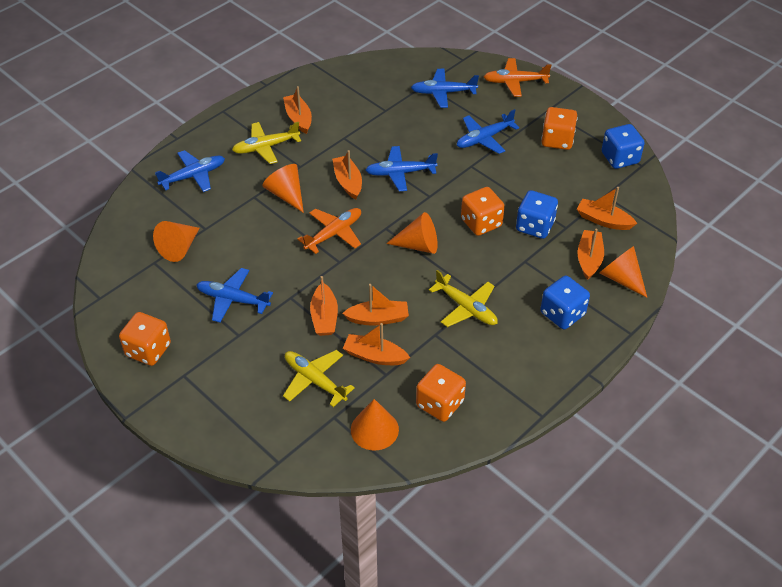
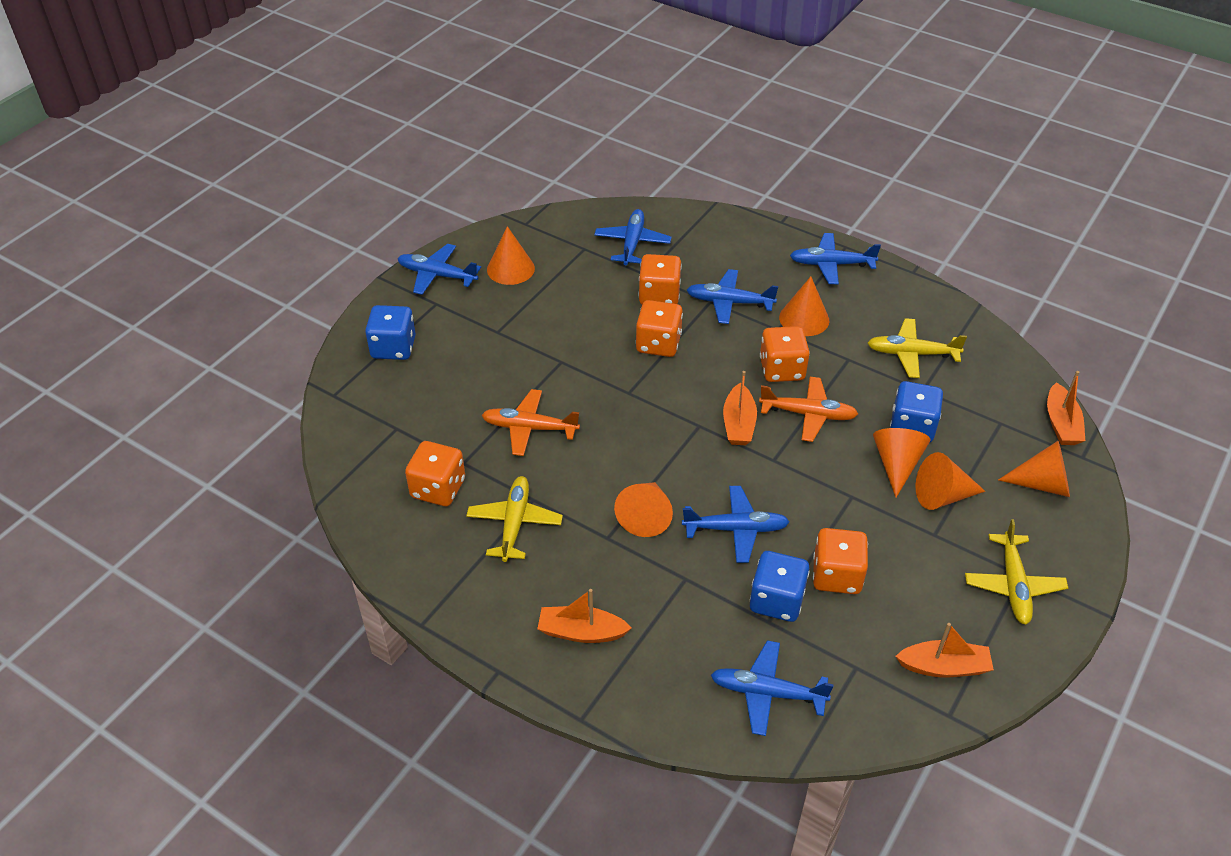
blue plane: [155,150,225,192] [196,268,273,322] [366,146,438,191] [411,69,479,108] [457,109,519,154] = 5 -> [397,244,481,295] [594,209,672,265] [682,486,789,563] [687,269,778,324] [711,640,834,736] [790,233,881,285] = 6
orange boat: [283,86,312,134] [310,276,338,336] [332,150,362,200] [342,284,409,325] [343,323,410,365] [577,187,637,230] [578,228,604,280] = 7 -> [537,589,632,643] [723,371,757,445] [896,623,994,677] [1047,371,1085,445] = 4
orange cone: [153,221,199,262] [262,164,304,213] [351,399,399,451] [386,212,438,254] [600,246,647,298] = 5 -> [487,226,535,285] [614,482,673,537] [779,276,829,336] [873,428,931,497] [916,452,985,510] [998,441,1070,497] = 6
orange dice: [119,312,171,366] [416,364,466,422] [461,187,505,236] [541,107,577,150] = 4 -> [405,441,465,506] [636,300,683,357] [638,254,682,304] [760,326,810,382] [813,528,868,594] = 5

